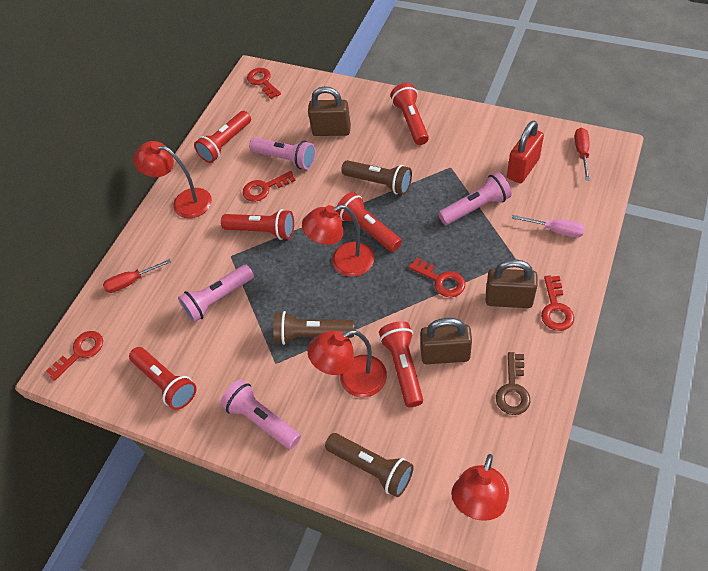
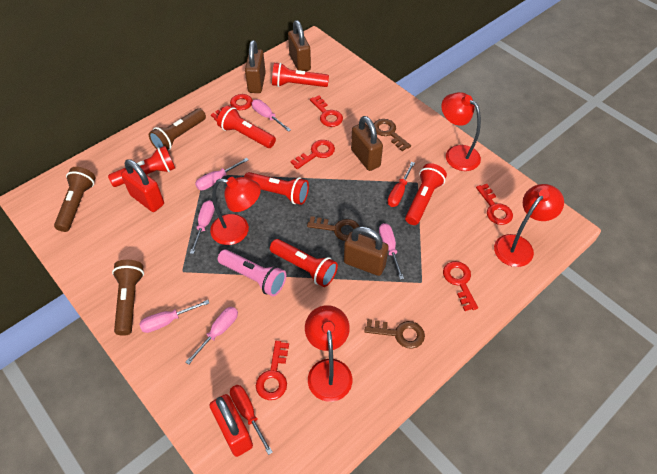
brown key: [496,352,530,415] = 1 -> [307,216,360,241] [364,319,425,349] [374,119,411,151] = 3
brown padlock: [308,86,351,136] [420,318,472,364] [486,259,538,308] = 3 -> [245,40,266,93] [288,20,311,72] [344,226,389,276] [351,116,383,171] = 4
pink flashlight: [178,265,254,323] [220,379,301,450] [249,138,316,169] [438,172,512,225] = 4 -> [218,249,286,296] = 1
pink screwdriver: [512,215,585,238] = 1 -> [139,300,209,333] [186,307,238,365] [190,200,215,254] [195,158,248,190] [252,99,291,132] [379,223,404,279] = 6
red key: [46,331,103,381] [243,171,296,202] [247,68,281,99] [409,257,465,297] [541,275,574,331] = 5 -> [211,94,253,121] [256,341,289,400] [291,140,335,169] [310,95,343,127] [443,261,478,311] [476,184,513,225] = 6
red padlock: [507,121,544,184] = 1 -> [121,159,164,212] [210,394,253,457] = 2

